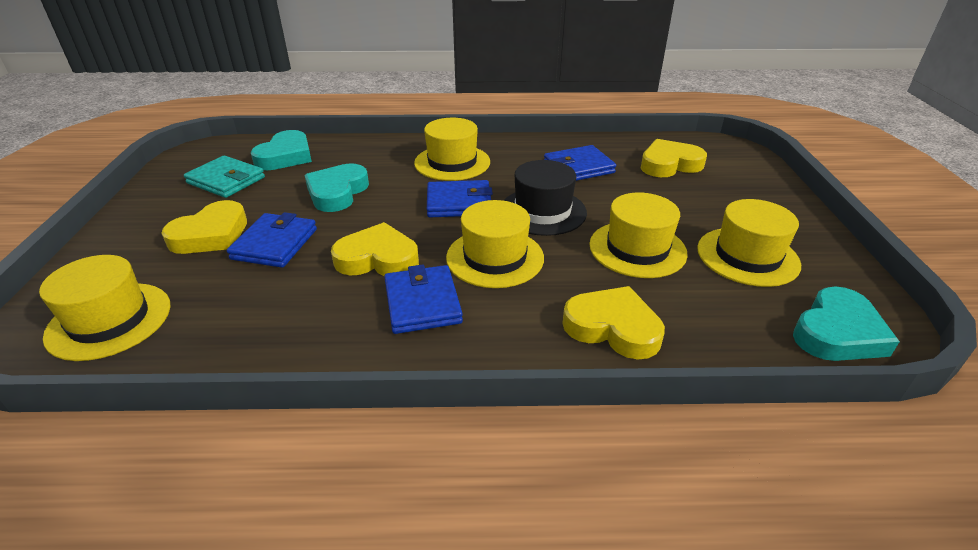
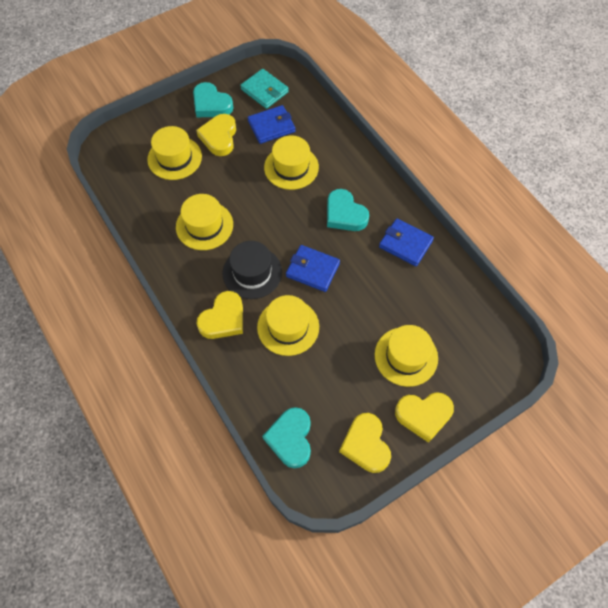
blue wallet: [227,212,317,268] [384,265,463,334] [427,180,493,217] [544,145,616,181] = 4 -> [248,105,295,144] [286,245,340,292] [379,219,434,266] = 3

